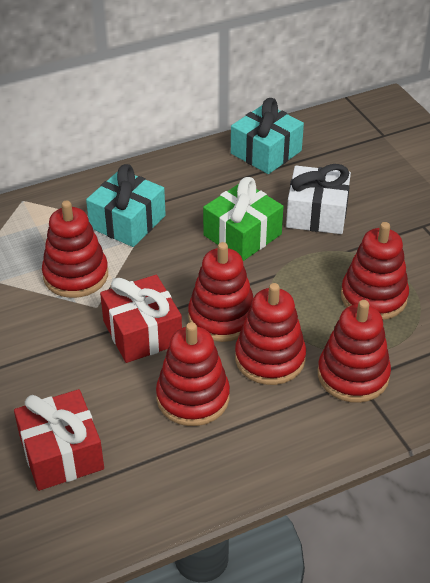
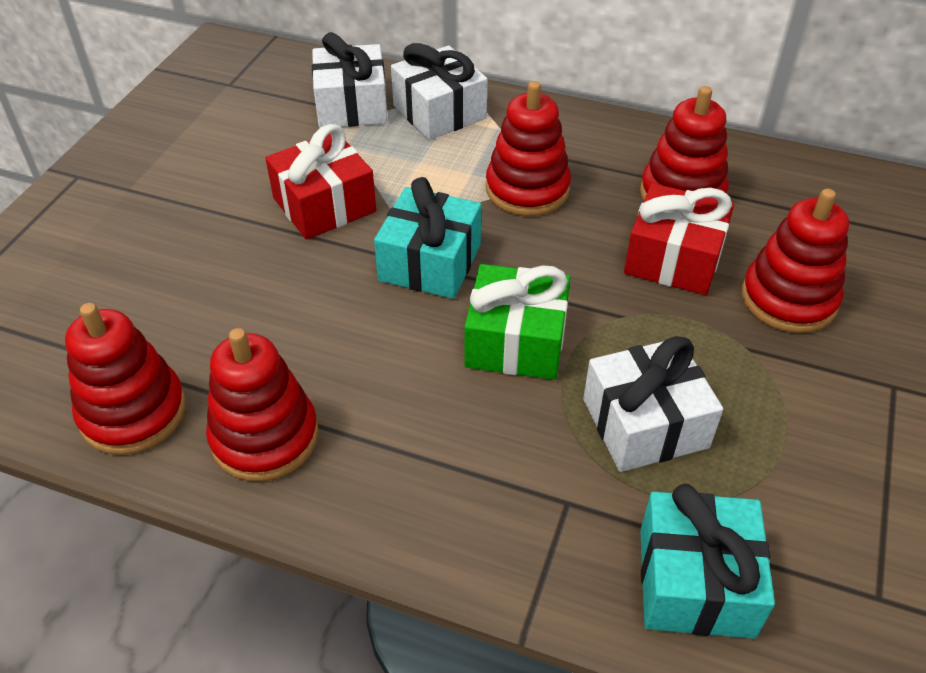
red stacking toy: [42,201,108,298] [156,322,230,426] [188,242,253,342] [235,283,306,385] [318,300,391,403] [341,222,409,320] = 6 -> [65,303,186,455] [206,328,319,482] [486,81,571,216] [640,86,729,201] [742,189,849,333] = 5
white gift: [286,164,351,234] = 1 -> [312,32,388,128] [391,43,487,140] [583,336,723,472] = 3

